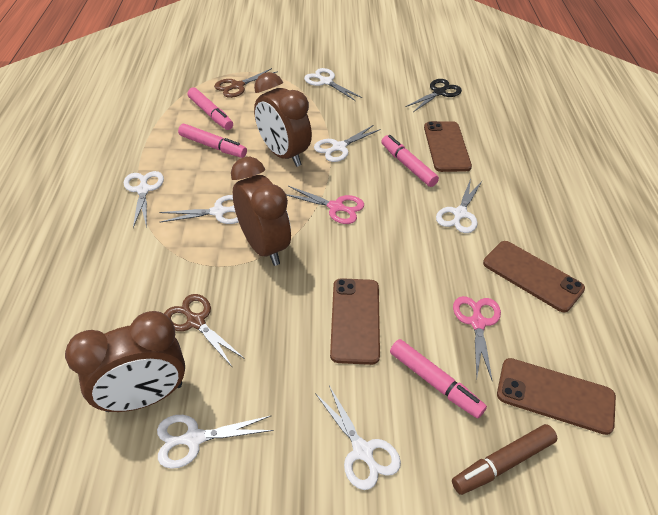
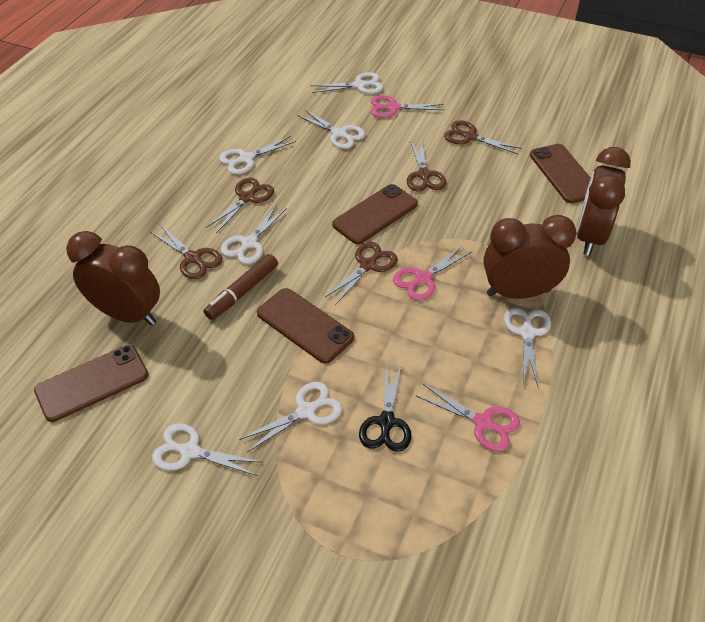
brown scissors: [164,294,245,367] [214,68,278,98] = 2 -> [150,225,222,279] [206,177,274,233] [324,242,398,305] [407,140,446,192] [444,120,522,154] = 5
pink marker: [178,124,247,158] [187,87,233,130] [381,135,439,187] [390,339,487,418] = 4 -> none = 0
pink scissors: [286,186,364,224] [453,296,501,382] = 2 -> [371,95,444,118] [393,245,471,300] [416,384,520,451] = 3

